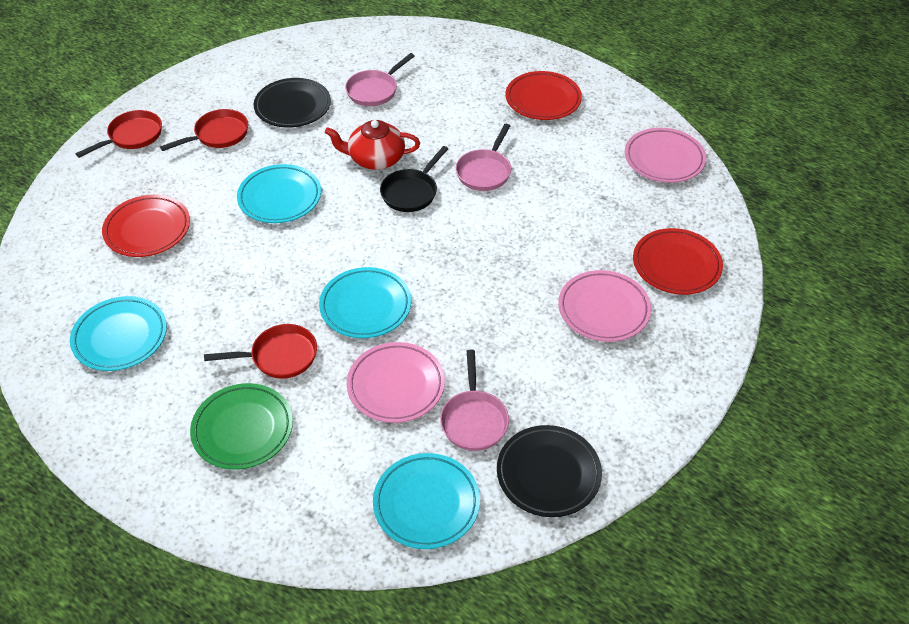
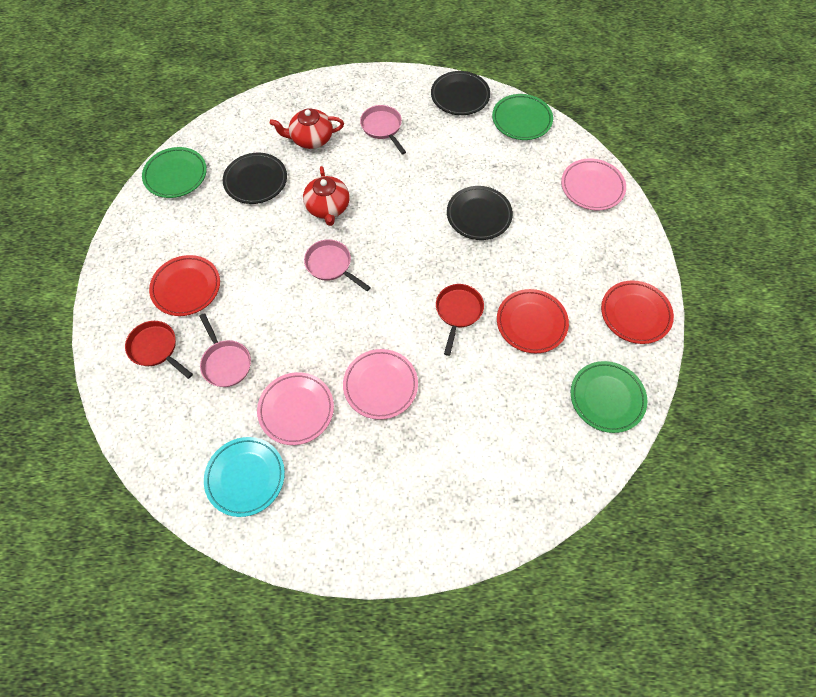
black pan: [380,146,448,212] = 1 -> none = 0
black plate: [254,78,331,128] [497,425,602,517] = 2 -> [223,153,287,204] [431,71,490,115] [447,186,513,240] = 3
green plate: [190,383,293,470] = 1 -> [142,147,207,198] [492,94,553,140] [571,361,647,433] = 3
red pan: [76,110,162,158] [160,109,248,151] [204,324,317,379] = 3 -> [125,321,193,379] [436,284,484,356] = 2
red teapot: [325,120,420,170] = 1 -> [270,108,344,149] [303,166,350,226] = 2
turquoise plate: [70,296,167,371] [237,164,321,223] [319,267,411,338] [373,453,480,549] = 4 -> [204,437,285,517] = 1

